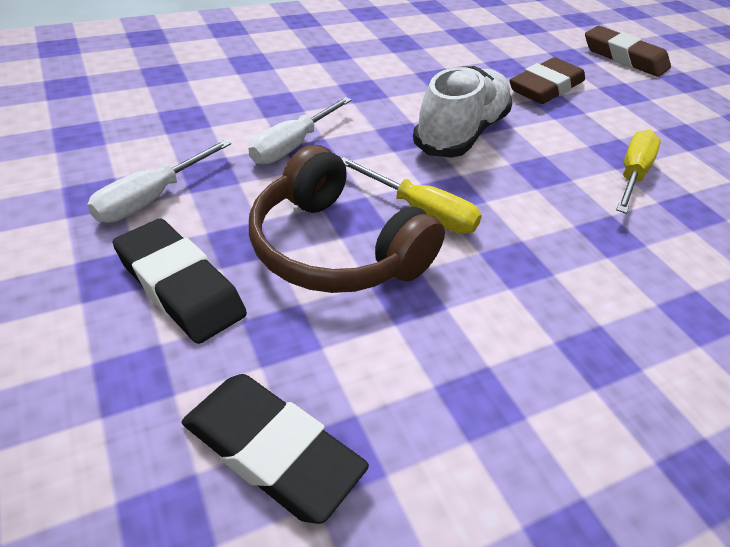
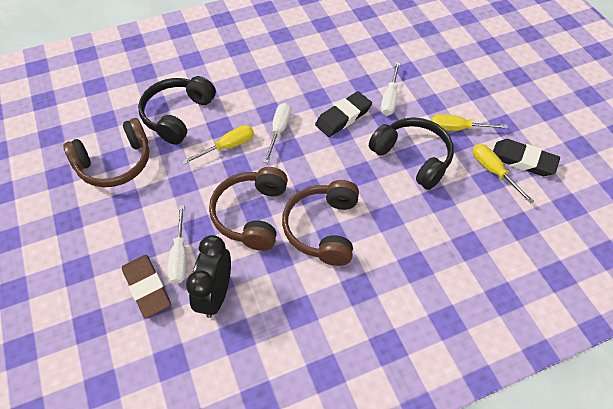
black clock: none = 0 -> [186,235,231,318] = 1
black headphones: none = 0 -> [138,76,216,145] [369,117,454,190] = 2
brown eraser: [510,57,585,104] [585,26,671,77] = 2 -> [122,255,171,318] = 1
brown headphones: [249,145,445,293] = 1 -> [63,118,149,187] [209,167,288,251] [282,180,359,266] = 3
white screwdriver: [87,140,231,223] [249,97,352,165] = 2 -> [168,205,187,284] [263,103,291,163] [381,62,400,116] = 3
white shoe: [413,66,513,158] = 1 -> none = 0
yellow screwdriver: [341,157,482,234] [616,130,661,214] = 2 -> [182,125,254,164] [431,114,508,131] [473,144,534,204] = 3

